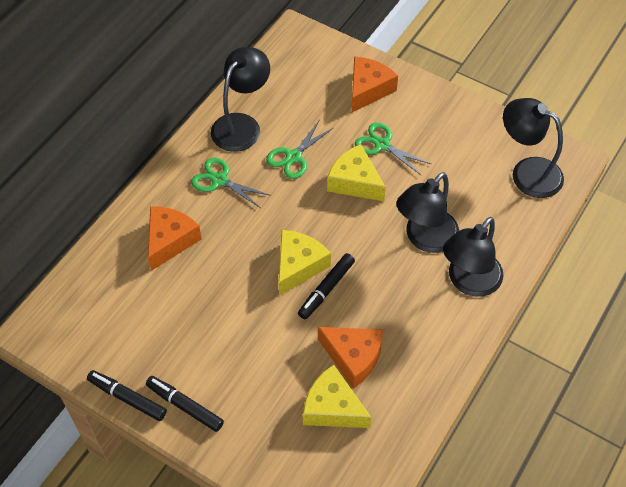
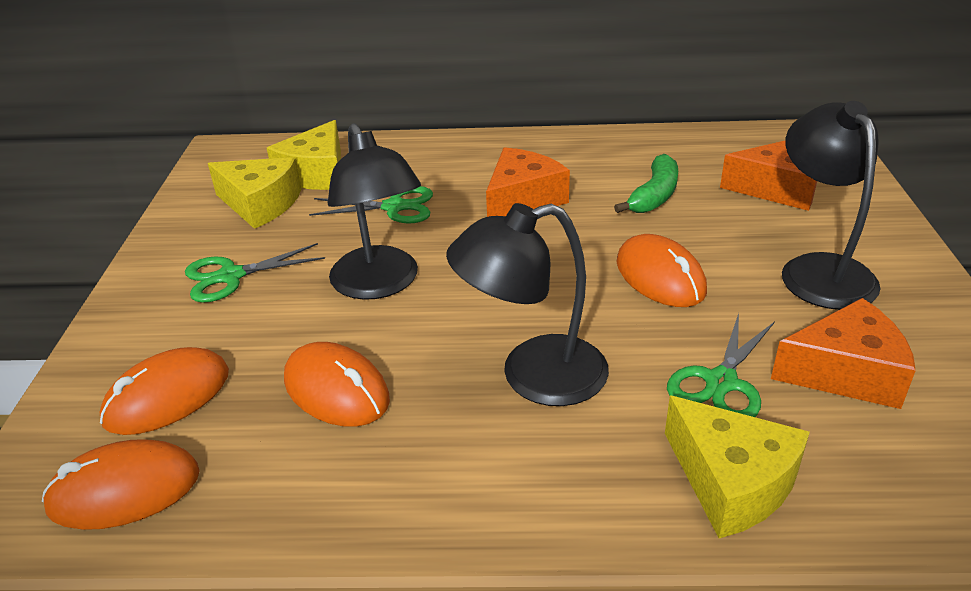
black lamp: [211,47,270,152] [396,172,459,253] [443,217,504,297] [503,98,564,198] = 4 -> [328,123,421,300] [446,203,609,406] [782,101,881,310] = 3
black marker: [87,370,167,421] [146,376,224,432] [298,253,355,319] = 3 -> none = 0
green banana: none = 0 -> [614,154,678,213] = 1
orange mouse: none = 0 -> [42,439,200,530] [99,347,229,435] [284,342,390,427] [617,234,707,307] = 4

